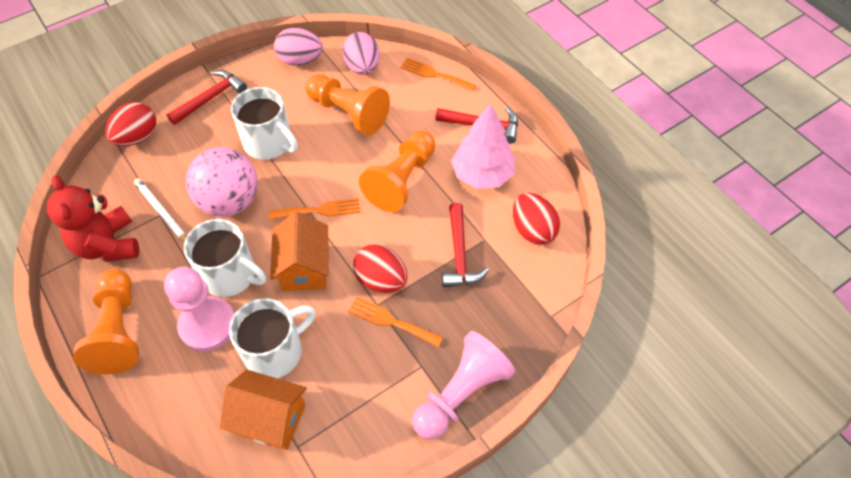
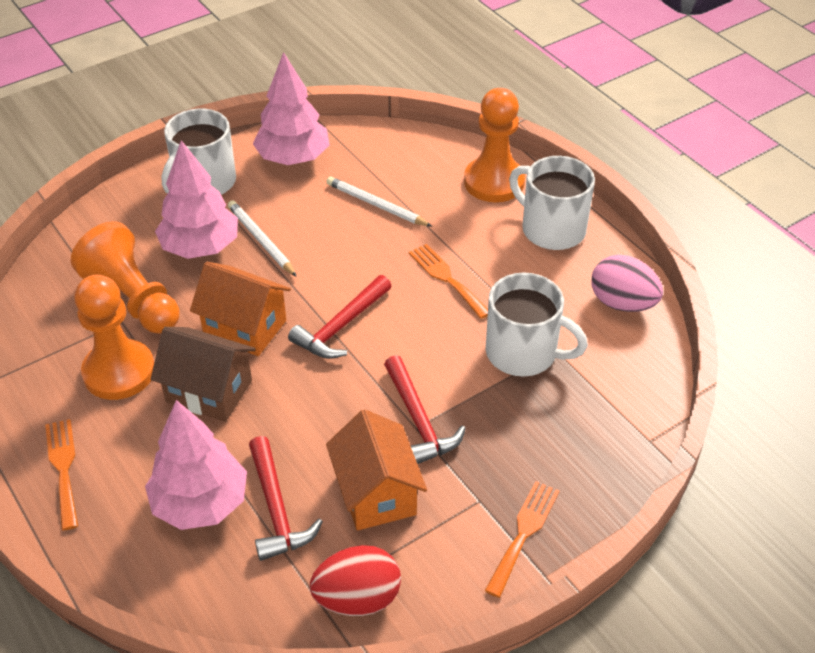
brown house: none = 0 -> [151,327,256,422] = 1
pink ball: [186,147,258,217] = 1 -> none = 0
pink egg: [274,28,323,65] [342,32,380,75] = 2 -> [591,255,663,312] = 1
pink pawn: [164,267,235,351] [412,331,515,440] = 2 -> none = 0
pink tree: [451,103,515,189] = 1 -> [145,400,247,530] [155,140,238,259] [253,52,330,165] = 3
red egg: [105,102,156,146] [353,244,408,293] [513,193,560,245] = 3 -> [310,545,401,616] = 1
red teddy bear: [47,176,139,262] = 1 -> none = 0
white pencil: [134,178,187,242] = 1 -> [228,200,297,277] [327,176,433,227] = 2

